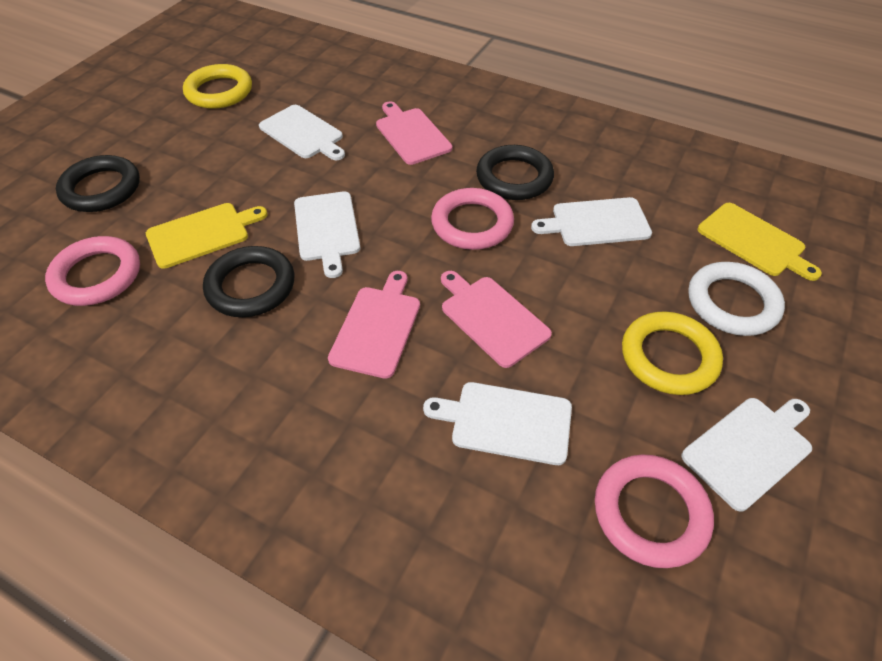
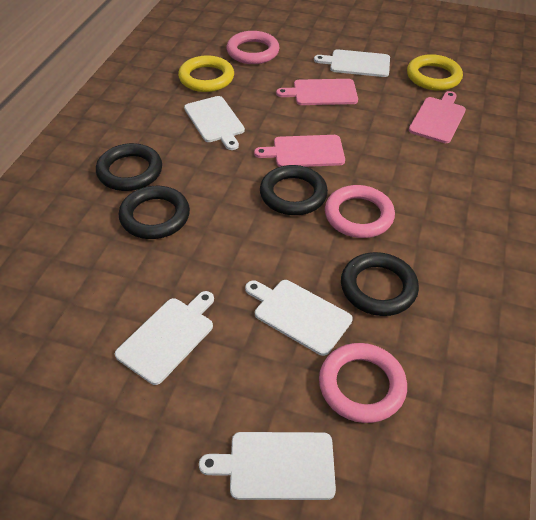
black ring: [56,155,140,212] [203,246,294,317] [476,145,554,200] = 3 -> [96,143,162,191] [118,186,190,239] [260,165,328,215] [341,252,419,316] = 4
white ring: [688,262,785,336] = 1 -> none = 0
yellow cutting board: [146,203,268,269] [698,203,822,281] = 2 -> none = 0

